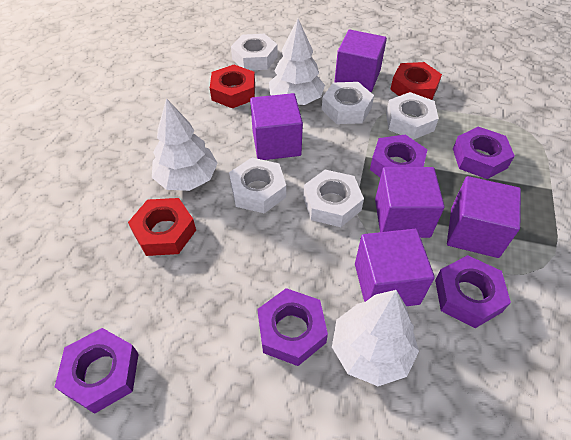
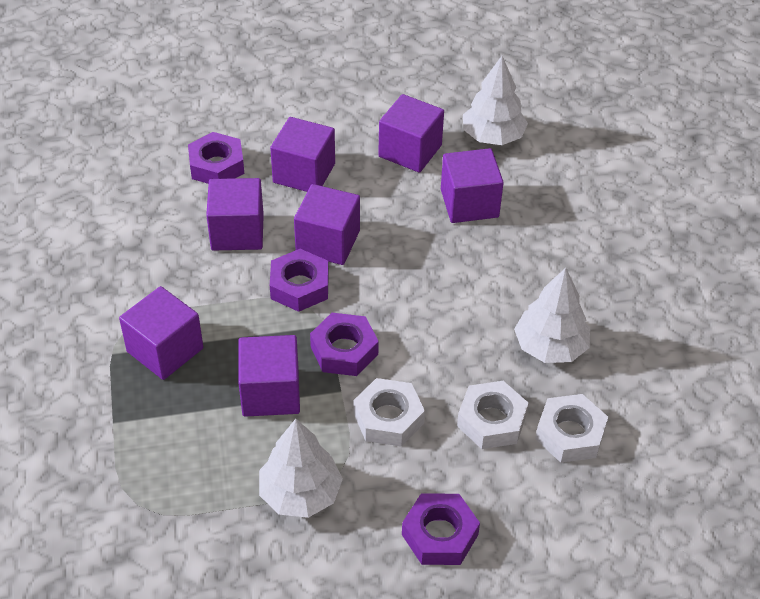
purple cube: [250,93,303,160] [334,30,387,92] [355,229,435,306] [375,167,445,238] [447,176,521,258] = 5 -> [119,286,203,380] [206,178,264,250] [238,335,300,417] [270,117,335,192] [294,184,360,265] [378,94,444,173] [441,148,504,223] = 7
purple nut: [55,328,139,414] [257,288,328,366] [370,135,427,178] [435,255,511,328] [453,127,515,179] = 5 -> [188,132,244,184] [270,249,329,312] [310,313,379,376] [402,493,480,565] = 4
red nut: [128,198,196,256] [210,65,255,108] [390,62,442,100] = 3 -> none = 0
white nut: [229,157,286,213] [231,34,278,70] [303,170,364,227] [322,82,374,124] [386,92,439,140] = 5 -> [353,378,425,447] [457,381,529,449] [535,394,608,463] = 3

